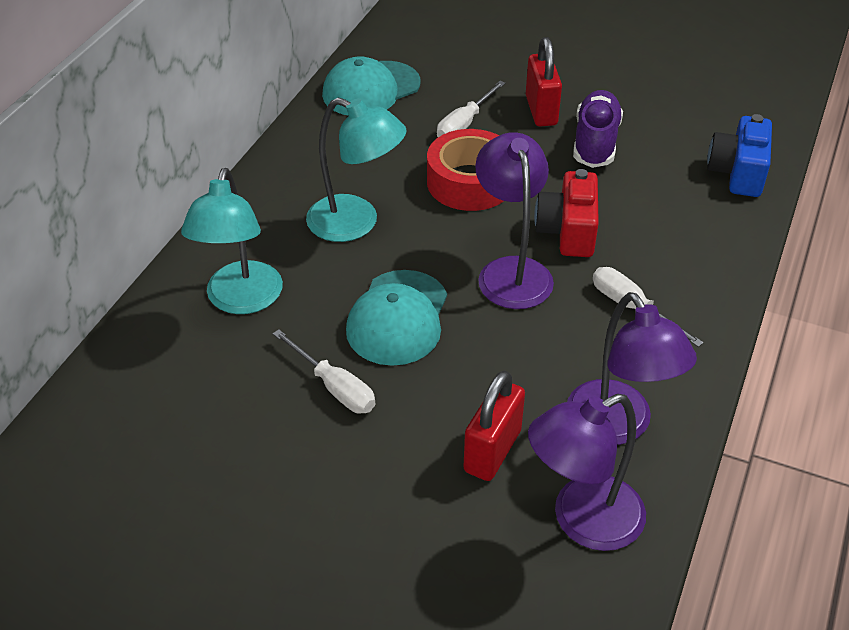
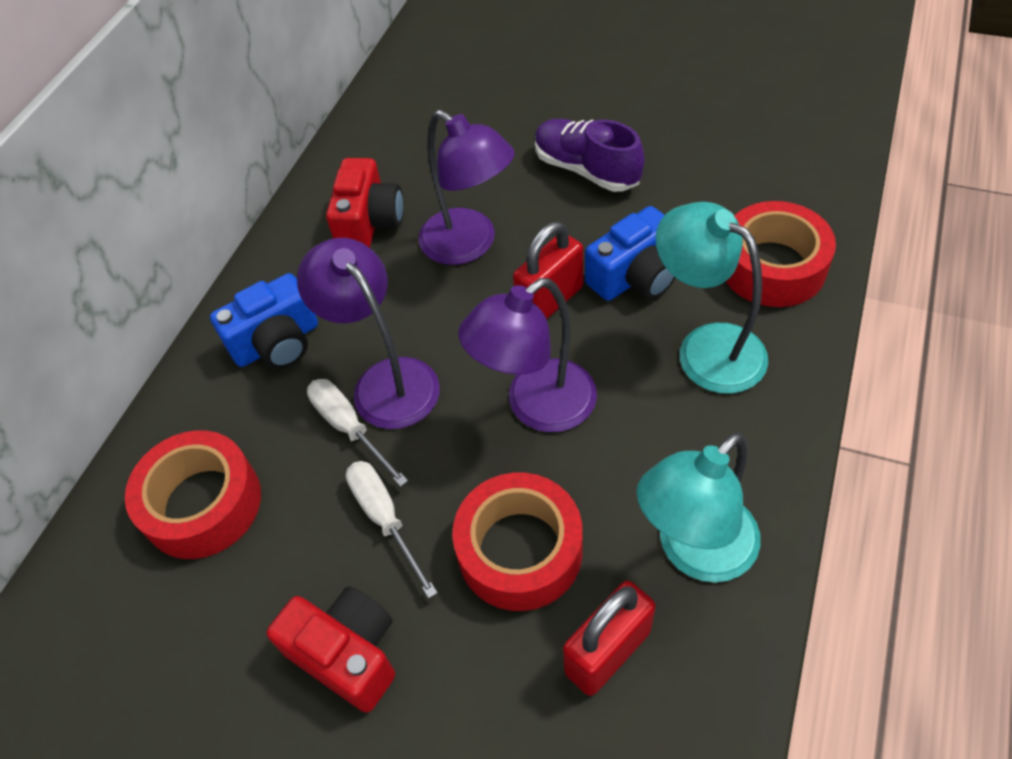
blue camera: [707,114,772,197] = 1 -> [210,273,318,369] [585,206,676,301] = 2
red camera: [534,169,599,257] = 1 -> [266,586,395,712] [326,158,404,248] = 2
red tape: [427,129,503,211] = 1 -> [125,430,261,559] [452,472,583,611] [726,201,836,307] = 3
turquoise cap: [322,56,421,116] [346,270,447,366] = 2 -> none = 0
white screwdriver: [273,329,376,414] [437,81,505,137] [593,267,704,347] = 3 -> [307,379,408,487] [346,461,438,599] = 2

